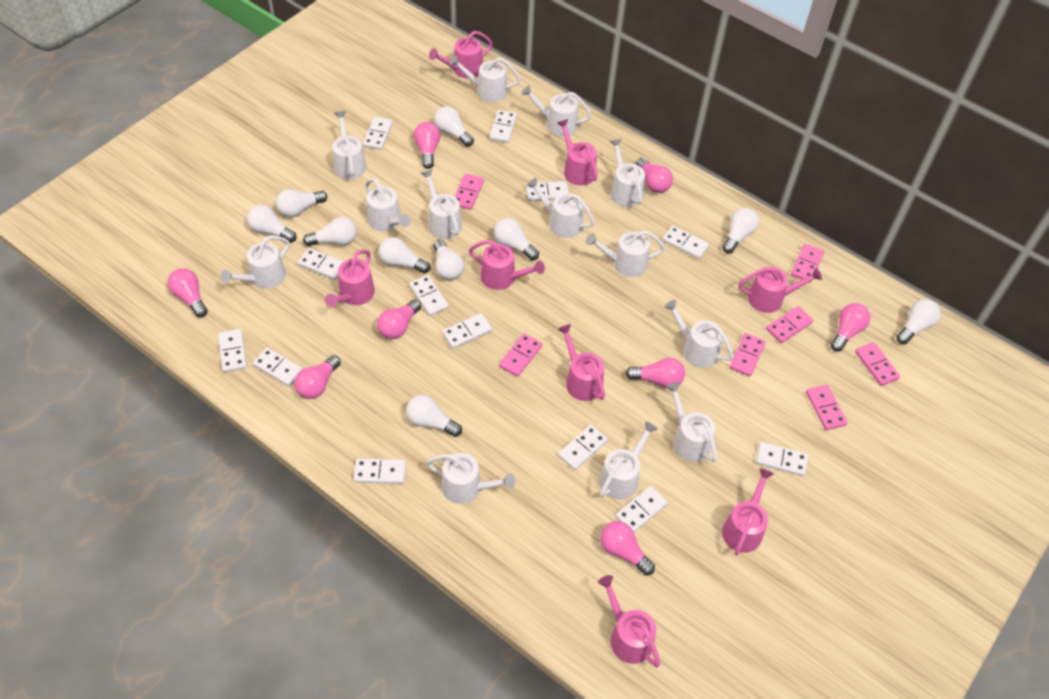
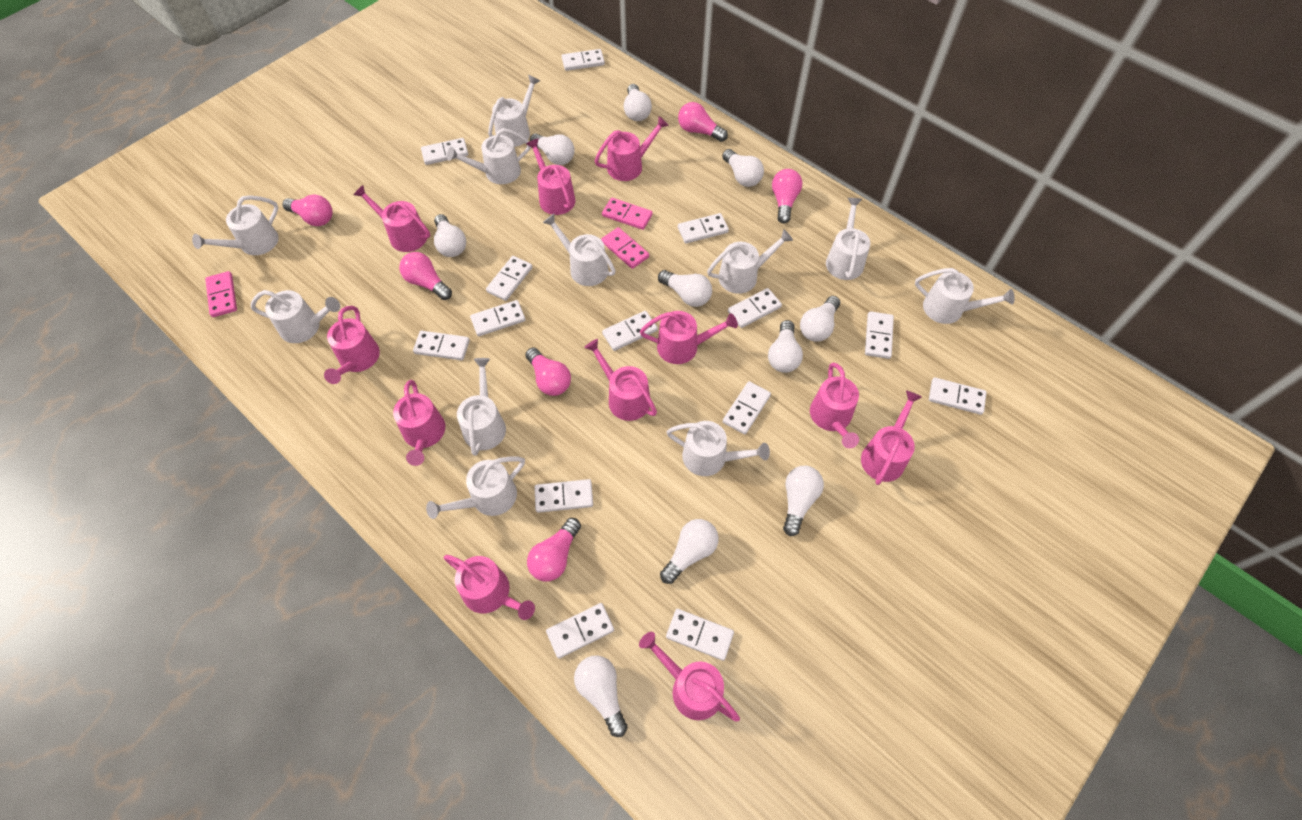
pink domino: [454,174,484,210] [499,333,542,377] [729,333,766,377] [766,306,813,343] [791,244,824,283] [806,385,847,430] [855,342,900,386] = 7 -> [205,271,237,317] [601,227,649,269] [602,198,653,230] = 3
pink light bulb: [167,268,208,318] [294,355,341,399] [377,299,421,339] [414,122,440,169] [600,521,655,576] [625,358,685,388] [636,158,673,193] [831,303,870,352] = 8 -> [282,195,333,226] [399,252,452,300] [525,347,571,396] [527,518,581,581] [678,102,728,142] [772,169,802,224] = 6
pink watering can: [325,249,375,307] [429,31,493,79] [469,240,545,290] [557,119,598,186] [558,324,605,401] [598,575,661,667] [722,468,774,556] [738,267,822,313] = 8 -> [324,306,380,384] [353,185,430,252] [393,380,445,466] [444,555,535,620] [526,138,576,215] [584,339,657,421] [595,116,669,181] [639,632,740,721] [640,311,738,364] [810,363,859,448] [861,390,922,485] = 11
white domino: [218,329,247,372] [253,347,303,387] [298,248,344,280] [354,458,406,484] [363,117,393,150] [409,275,449,316] [442,313,492,349] [490,110,517,143] [526,181,569,201] [558,425,608,470] [615,486,668,532] [662,225,709,259] [756,442,808,476] = 13 -> [413,331,470,361] [421,138,468,165] [470,300,525,336] [486,256,532,301] [534,479,593,513] [546,603,614,659] [562,49,605,71] [602,311,658,351] [666,609,734,661] [678,213,729,244] [723,381,771,434] [728,288,782,328] [865,311,894,359] [929,377,987,415] = 14
white watering can: [220,235,289,289] [333,111,366,179] [365,178,411,231] [421,169,462,239] [426,453,515,504] [450,55,521,102] [521,85,592,136] [527,177,595,238] [586,230,665,277] [599,421,658,499] [610,139,645,207] [664,300,734,368] [666,382,717,462] = 13 -> [192,195,279,255] [251,290,340,343] [426,457,525,519] [447,128,531,184] [457,358,506,456] [488,75,540,147] [543,214,616,286] [666,421,770,476] [707,229,793,294] [826,198,870,280] [915,268,1015,324] = 11

